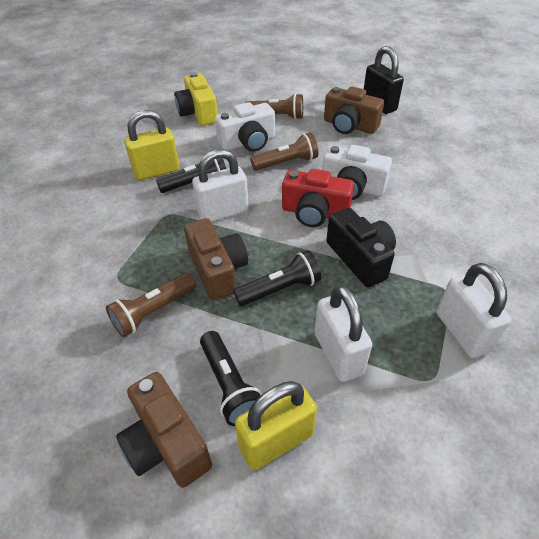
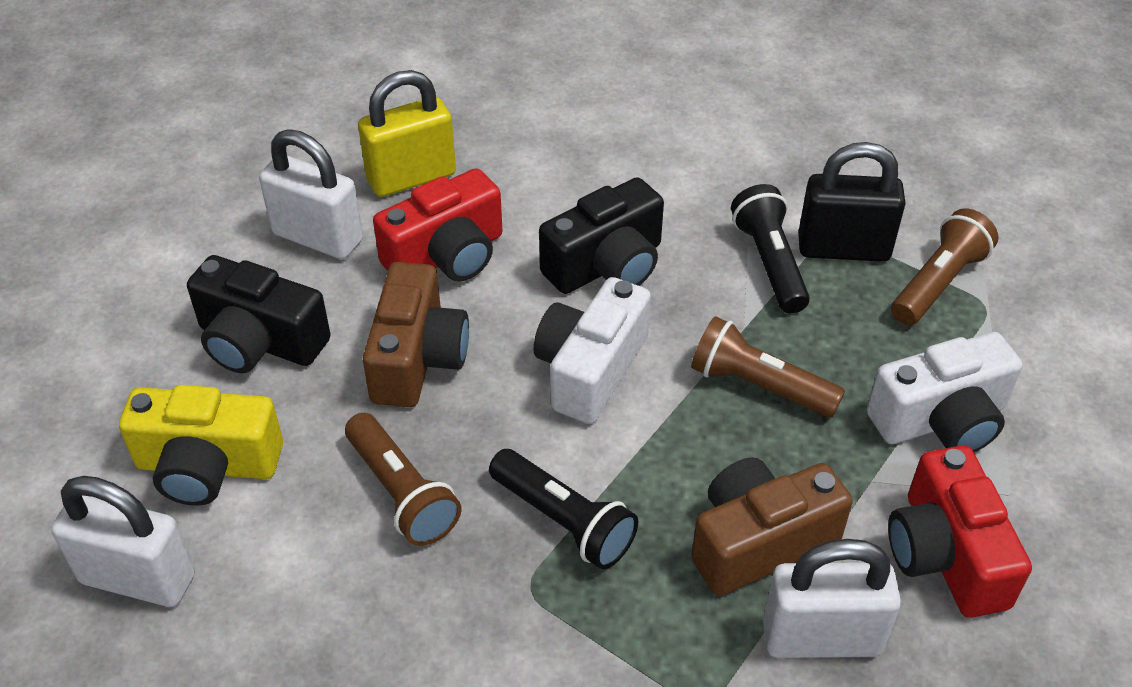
black camera: [326,208,396,287] = 1 -> [187,255,331,373] [539,177,664,294] = 2
black flashlight: [156,158,226,193] [200,331,262,426] [233,250,321,306] = 3 -> [489,449,638,569] [731,184,810,314] = 2
brown camera: [116,372,212,488] [184,218,248,301] [324,86,384,134] = 3 -> [363,262,469,407] [691,457,853,596] = 2
red camera: [282,169,354,227] = 1 -> [373,168,502,281] [888,445,1032,618] = 2
yellow padlock: [124,110,179,180] [235,381,317,470] = 2 -> [358,70,456,197] = 1

